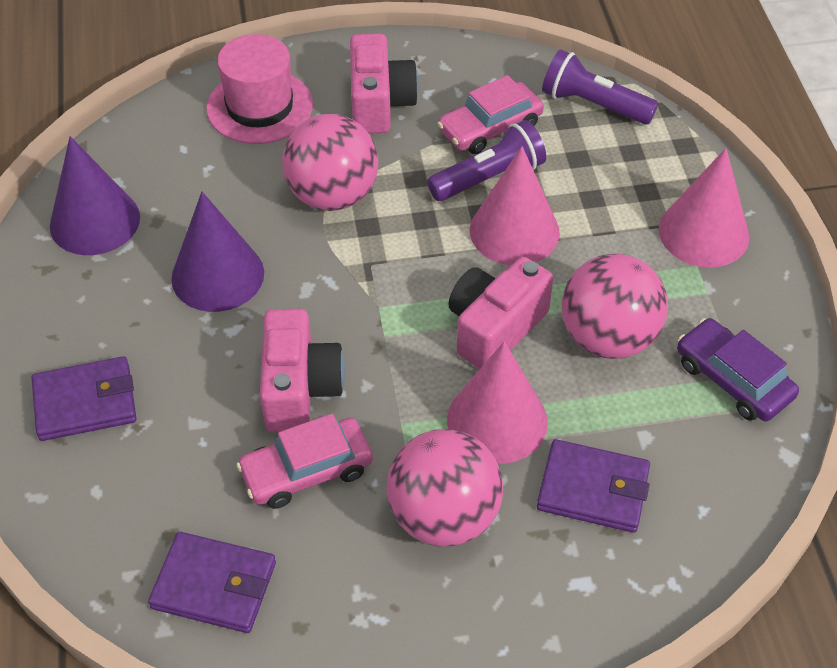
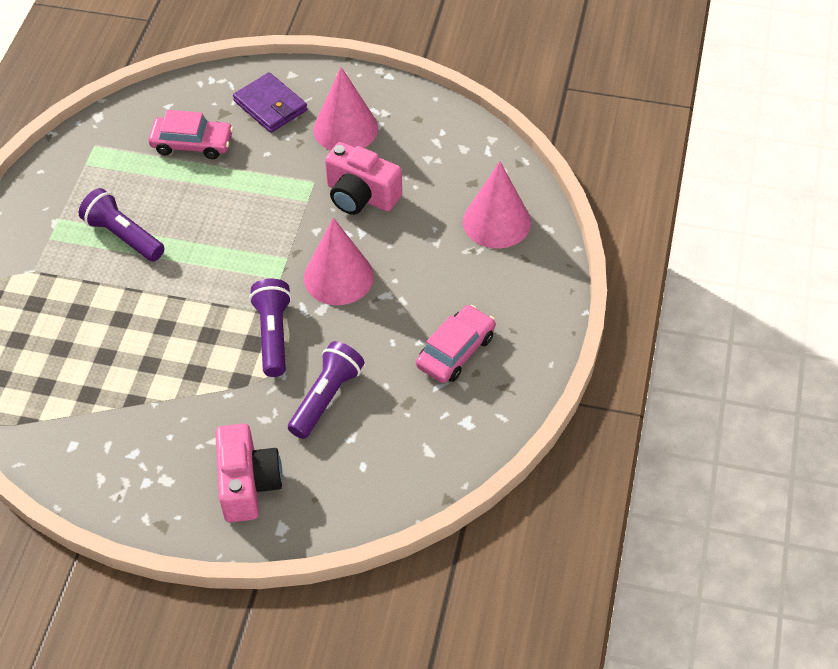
pink ball: [282,114,378,211] [386,429,503,547] [561,254,668,359] = 3 -> none = 0
pink camera: [260,309,345,432] [350,34,419,134] [448,257,553,369] = 3 -> [215,423,283,522] [325,142,402,215] = 2
pink hat: [206,34,313,144] = 1 -> none = 0
purple car: [677,318,799,421] = 1 -> none = 0
purple cone: [50,136,140,255] [171,192,264,312] = 2 -> none = 0
purple flashlight: [427,120,546,201] [542,49,658,125] = 2 -> [79,188,165,261] [249,278,292,377] [288,341,364,439] = 3
purple wallet: [31,356,136,441] [148,532,276,633] [537,439,650,533] = 3 -> [233,72,307,133] = 1

